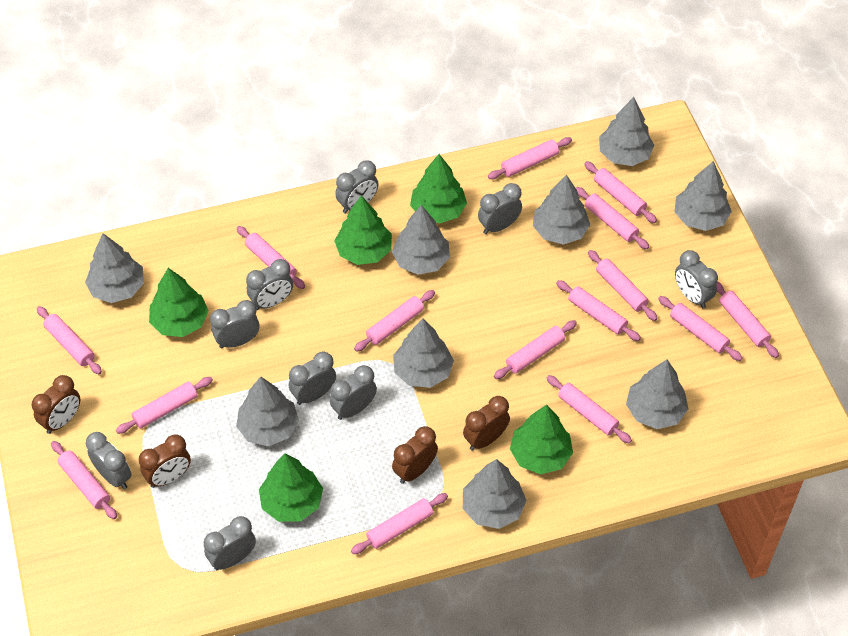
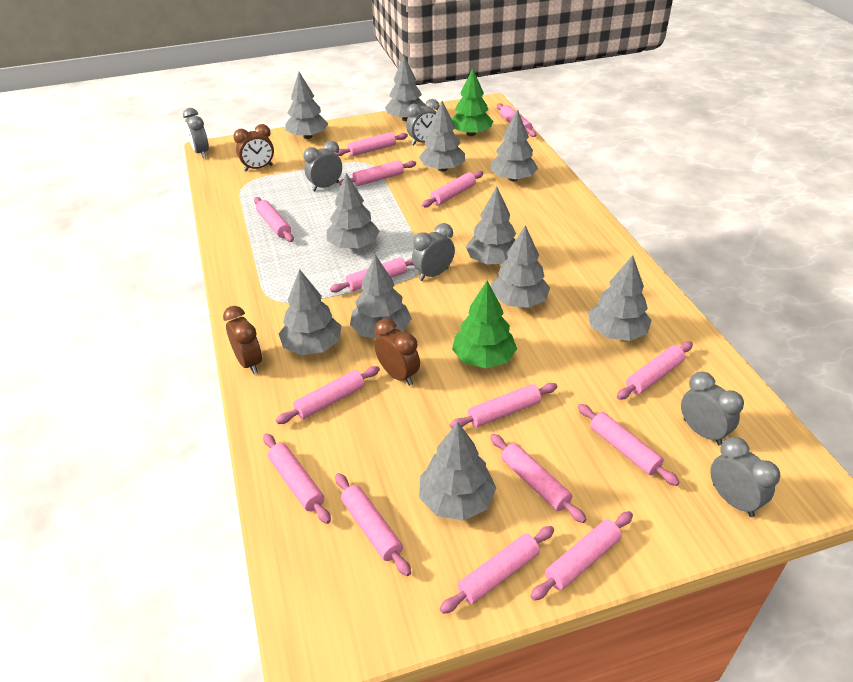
brown clock: [32,375,80,434] [139,434,191,488] [392,426,438,484] [463,396,510,451] = 4 -> [223,306,262,374] [233,124,274,172] [374,318,420,386] = 3
green tree: [149,268,209,337] [259,453,323,522] [334,195,392,265] [410,154,467,223] [510,404,573,474] = 5 -> [452,68,493,136] [452,281,517,368] = 2
grey clock: [86,432,132,489] [204,516,256,570] [210,300,259,348] [246,259,293,310] [289,352,336,405] [330,365,377,420] [335,160,378,213] [478,183,522,234] [675,250,718,309] = 9 -> [183,108,209,158] [303,141,342,191] [406,99,440,146] [412,223,455,281] [681,372,744,445] [710,437,780,517] = 6
grey tree: [85,233,144,303] [236,376,299,446] [392,205,450,275] [393,319,454,388] [463,459,527,529] [533,174,590,245] [599,97,654,166] [626,360,688,429] [675,161,732,231] = 9 -> [279,269,341,355] [285,72,329,139] [327,173,380,249] [350,255,412,338] [385,55,427,121] [419,101,465,172] [419,422,496,521] [466,187,516,264] [490,109,538,181] [491,225,550,308] [588,255,652,341] = 11

